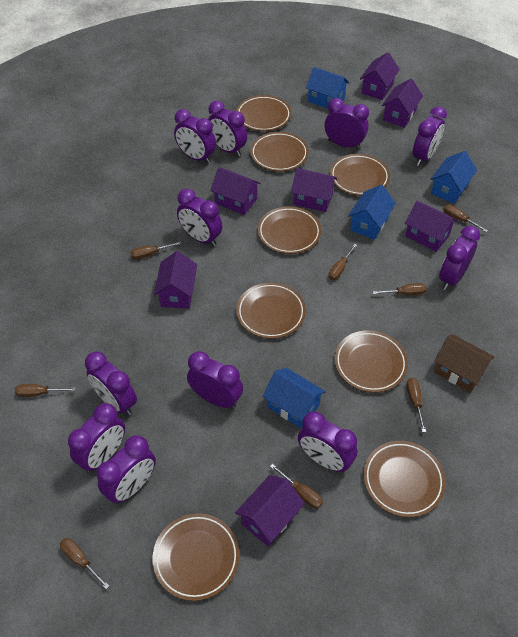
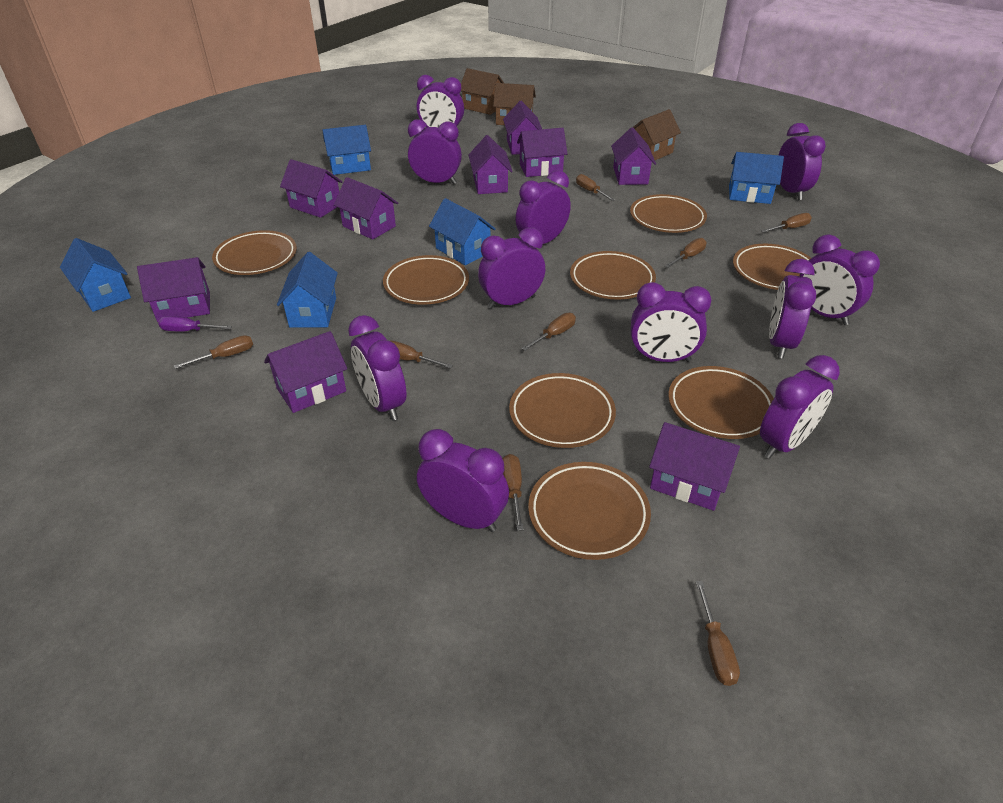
blue house: [263,368,326,429] [306,67,350,108] [348,185,396,240] [431,151,477,204] = 4 -> [60,238,131,312] [277,252,338,328] [323,125,371,175] [429,198,496,265] [729,152,784,204] = 5
brown house: [434,334,494,393] = 1 -> [461,68,504,115] [493,83,536,125] [633,109,681,160] = 3
purple house: [154,251,197,309] [210,167,261,215] [235,475,305,547] [291,168,337,212] [360,52,400,100] [382,79,423,128] [405,200,457,252] = 7 -> [137,257,210,322] [264,331,347,413] [280,159,343,218] [334,177,398,239] [468,135,513,194] [503,101,542,155] [517,128,568,177] [611,127,656,185] [649,422,740,511] = 9
purple screwdriver: none = 0 -> [158,316,232,332] = 1

